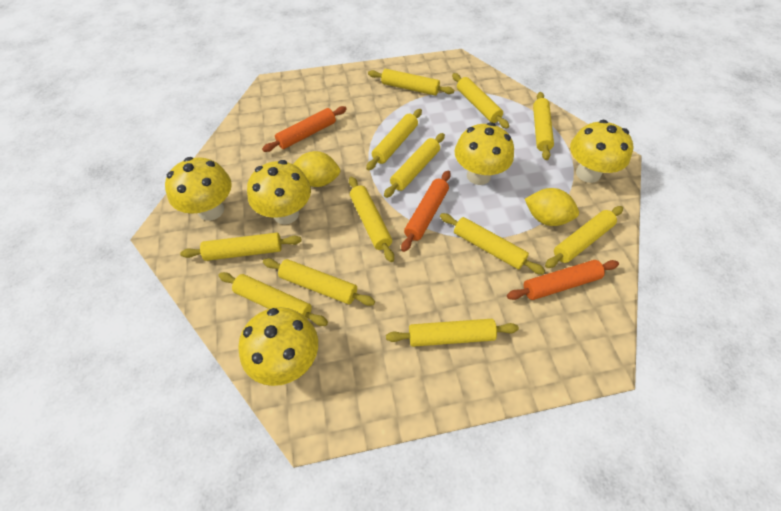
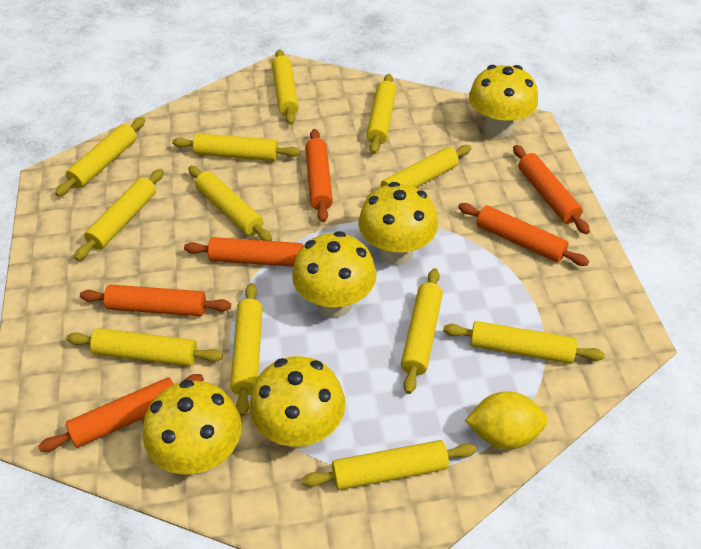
orange rolling pin: [262,106,347,152] [401,171,451,252] [507,260,619,300] = 3 -> [38,374,204,452] [80,285,231,316] [184,237,303,267] [305,129,333,222] [458,203,589,266] [513,145,590,234] = 6
yellow lemon: [293,151,340,187] [525,188,579,226] = 2 -> [465,391,548,449] = 1

